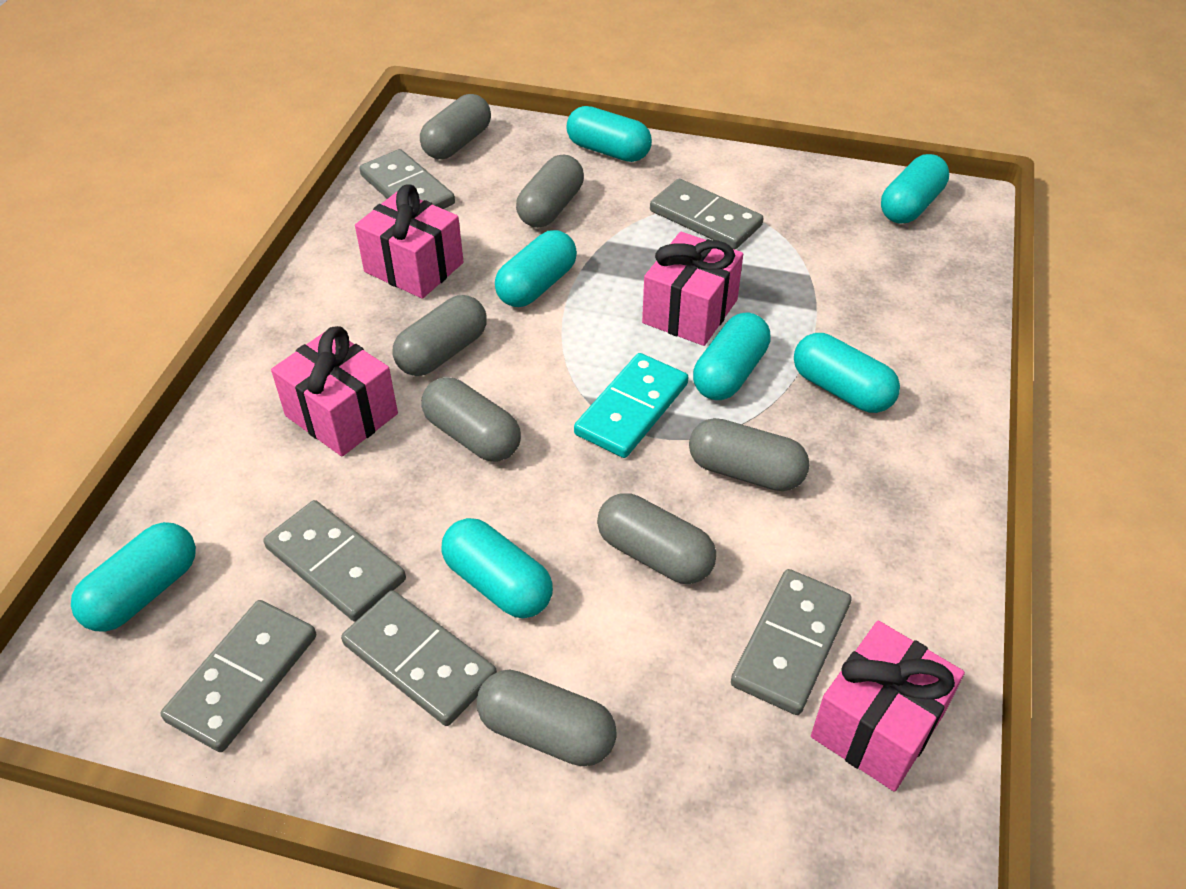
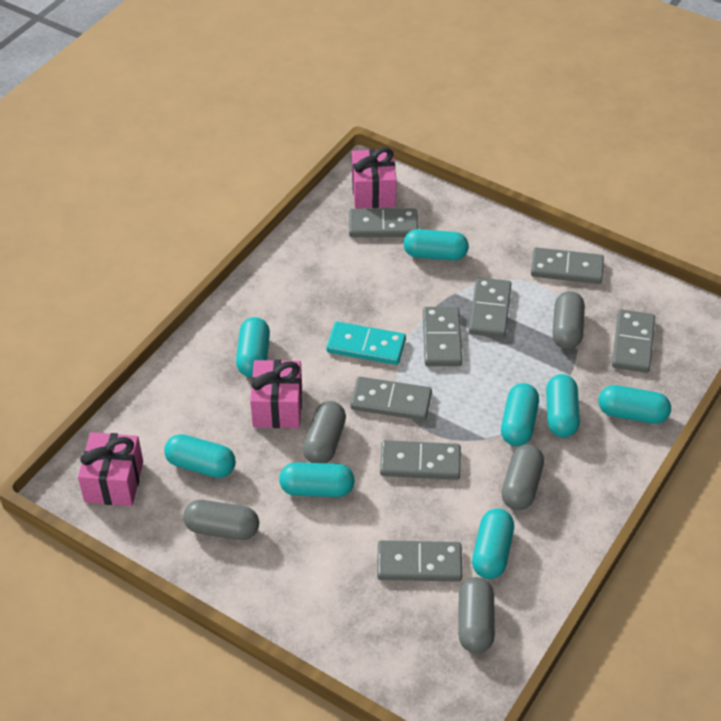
grey capsule: [392,295,487,376] [420,94,491,159] [422,377,521,462] [477,670,617,766] [516,154,584,228] [597,493,716,584] [689,418,810,491] = 7 -> [183,500,259,540] [303,401,346,463] [458,577,495,653] [502,444,544,510] [552,291,585,349] = 5
grey domino: [161,600,316,752] [264,500,406,622] [341,590,497,726] [359,149,455,209] [650,179,763,249] [731,569,852,715] = 6 -> [349,209,418,237] [351,377,432,421] [377,540,462,582] [380,440,461,480] [423,307,462,366] [469,277,511,338] [531,247,604,284] [612,309,655,373] = 8
pink gift: [271,326,398,456] [355,184,463,299] [642,232,743,346] [811,621,965,792] = 4 -> [78,432,143,506] [250,359,302,428] [352,147,397,209] = 3
turquoise capsule: [71,522,196,632] [442,518,553,618] [495,230,577,307] [566,106,652,162] [693,312,771,400] [794,333,900,413] [881,154,949,223] = 7 -> [164,434,236,478] [236,317,270,377] [279,462,355,497] [403,229,469,260] [472,508,514,579] [501,383,539,446] [546,374,580,438] [598,385,671,424] = 8

